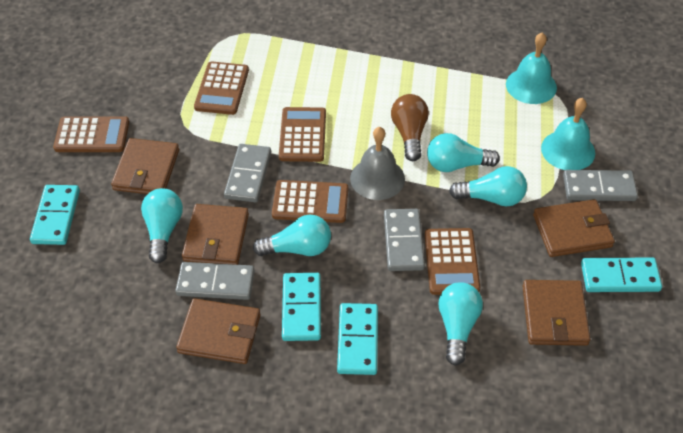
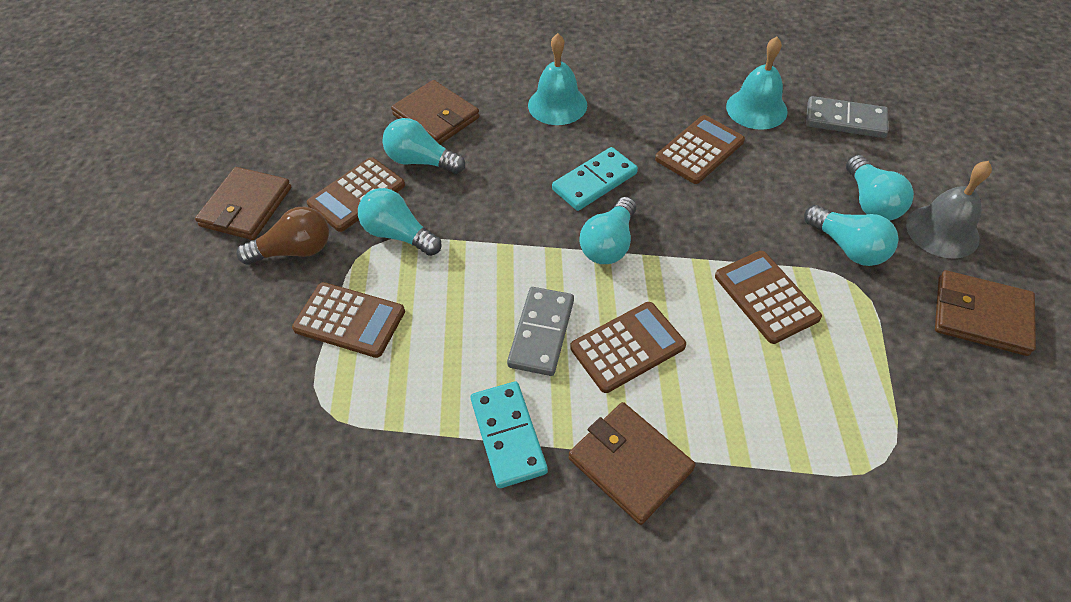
brown wallet: [111,138,179,194] [176,298,261,364] [182,204,249,265] [523,280,590,346] [533,199,615,257] = 5 -> [195,167,291,240] [391,80,480,144] [569,402,696,525] [935,270,1036,356] = 4
grey domino: [175,262,255,300] [224,144,271,202] [384,209,425,271] [563,170,638,201] = 4 -> [507,287,574,376] [806,96,888,138] = 2
turquoise domino: [30,185,80,245] [282,273,321,341] [337,303,378,375] [581,258,662,292] = 4 -> [471,381,548,488] [552,147,638,211] = 2

